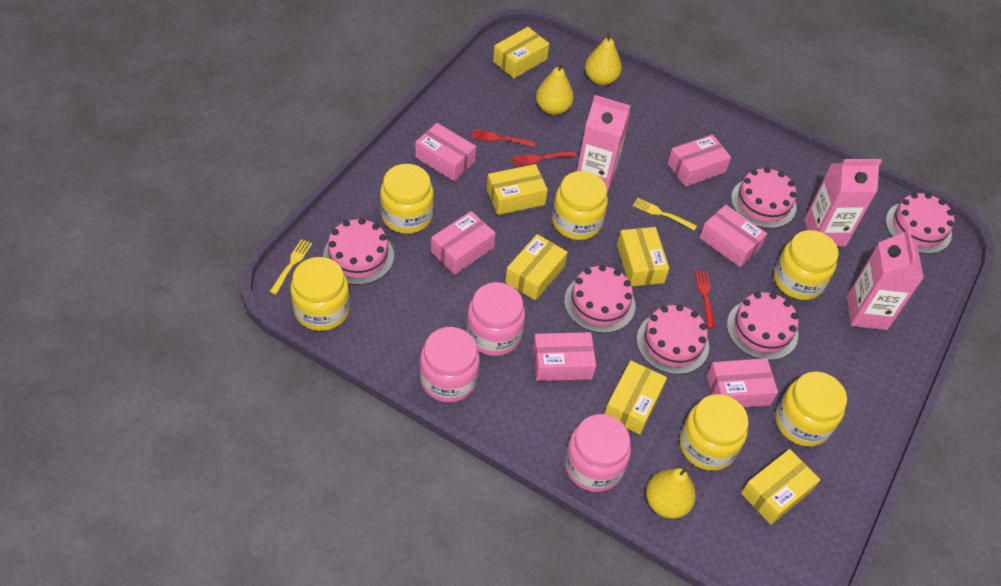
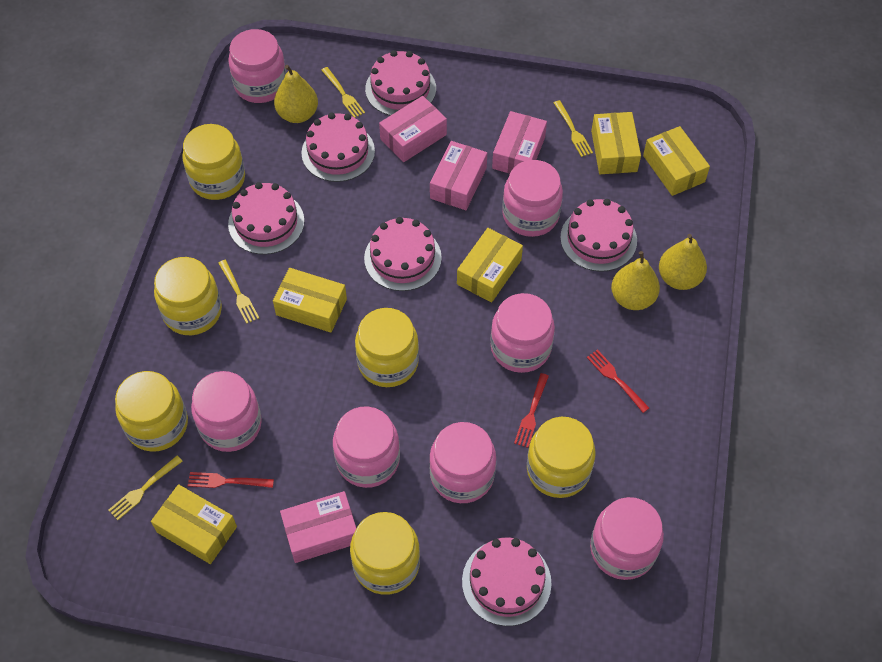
pink box: [415,123,476,181] [431,211,496,274] [532,332,596,381] [668,135,731,187] [700,205,767,267] [707,358,778,408] = 6 -> [280,491,357,563] [379,96,447,162] [430,141,487,210] [492,111,547,174] = 4
pink carton: [577,95,631,193] [804,159,882,246] [847,228,924,330] = 3 -> none = 0
pink jar: [420,327,480,403] [466,282,525,356] [565,414,631,492] = 3 -> [191,371,262,452] [228,29,286,103] [333,407,400,488] [429,422,496,503] [490,293,555,373] [502,160,563,237] [590,497,664,580] = 7
yellow box: [487,164,548,215] [493,27,549,79] [505,234,568,301] [605,361,667,435] [617,227,669,286] [741,449,820,525] = 6 -> [151,484,237,564] [273,268,347,333] [457,228,523,302] [591,112,641,174] [643,126,710,196] = 5
yellow fork: [269,239,312,294] [633,198,697,231] = 2 -> [108,456,183,520] [218,260,259,324] [321,67,365,118] [554,100,593,157] = 4

